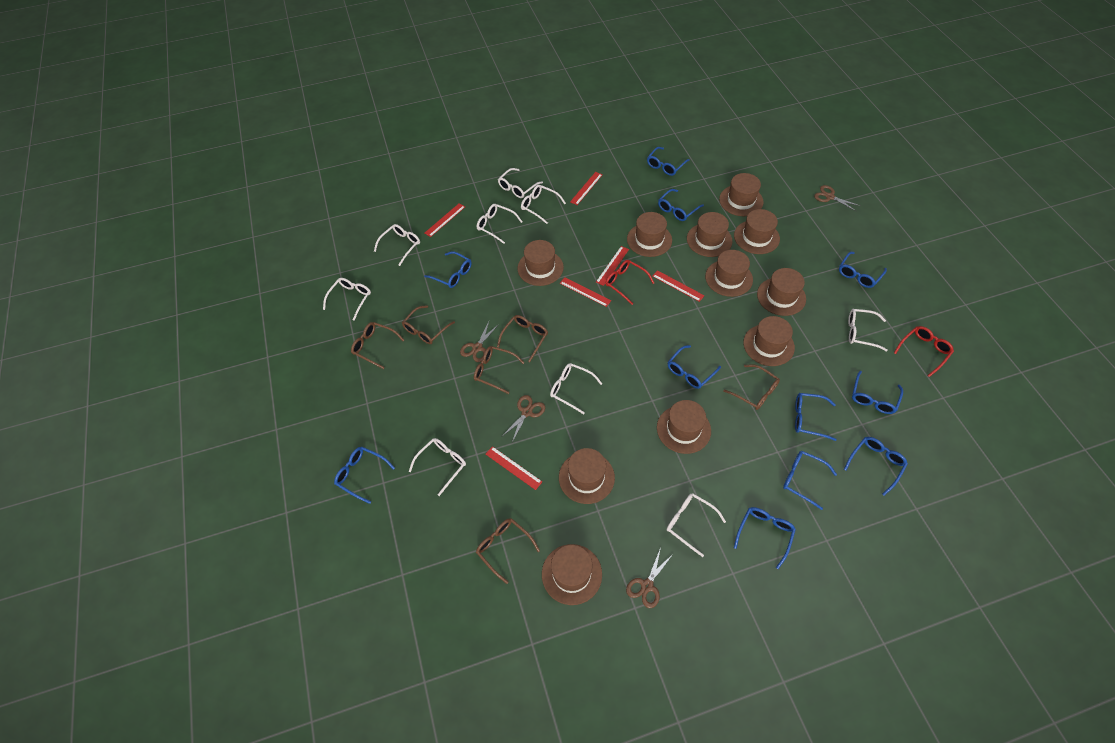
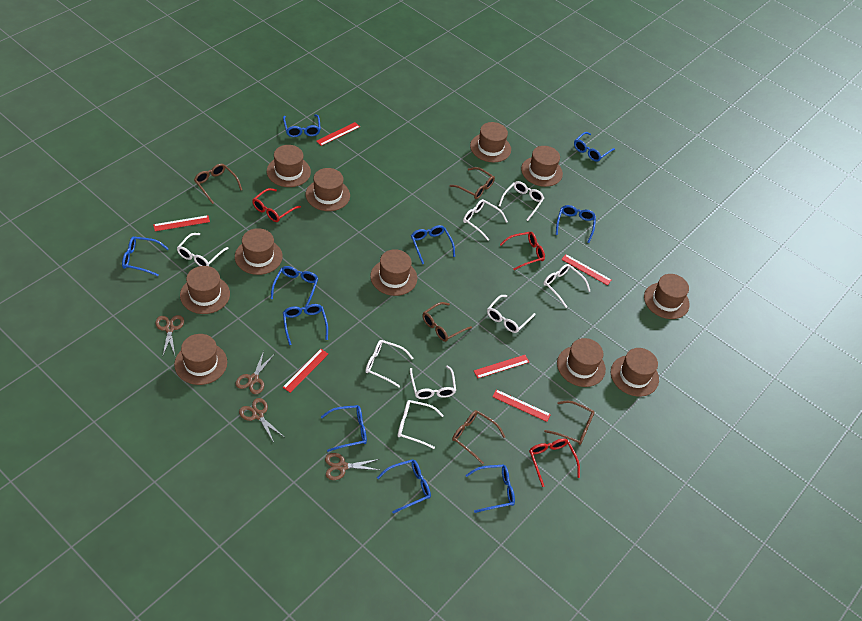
blue glasses: [334,447,395,504] [424,251,472,288] [647,147,690,176] [658,189,704,221] [668,345,721,389] [734,507,796,569] [783,451,837,510] [795,393,837,441] [839,252,887,288] [844,437,908,496] [852,371,903,414] = 11 -> [122,237,169,276] [271,266,318,307] [283,114,321,137] [283,304,328,345] [321,405,367,452] [377,459,431,514] [411,225,455,264] [466,464,515,513] [556,205,596,243] [574,132,615,162] = 10
brown glasses: [351,322,404,369] [402,305,455,344] [474,346,524,394] [476,518,540,584] [497,315,548,362] [723,364,780,410] = 6 -> [194,164,242,204] [422,302,472,342] [450,167,495,199] [452,410,505,464] [544,401,595,445] = 5
red glasses: [605,260,654,305] [894,326,954,377] = 2 -> [252,188,301,222] [500,232,545,270] [529,439,580,487] = 3
white glasses: [323,278,371,321] [374,224,420,266] [409,438,466,496] [477,204,523,244] [498,168,543,198] [521,185,566,224] [550,363,602,414] [667,493,726,557] [848,309,888,351] = 9 -> [177,233,229,266] [365,340,413,387] [397,400,444,449] [410,365,456,399] [463,199,508,240] [487,295,535,333] [499,181,544,221] [543,264,590,308] = 8

